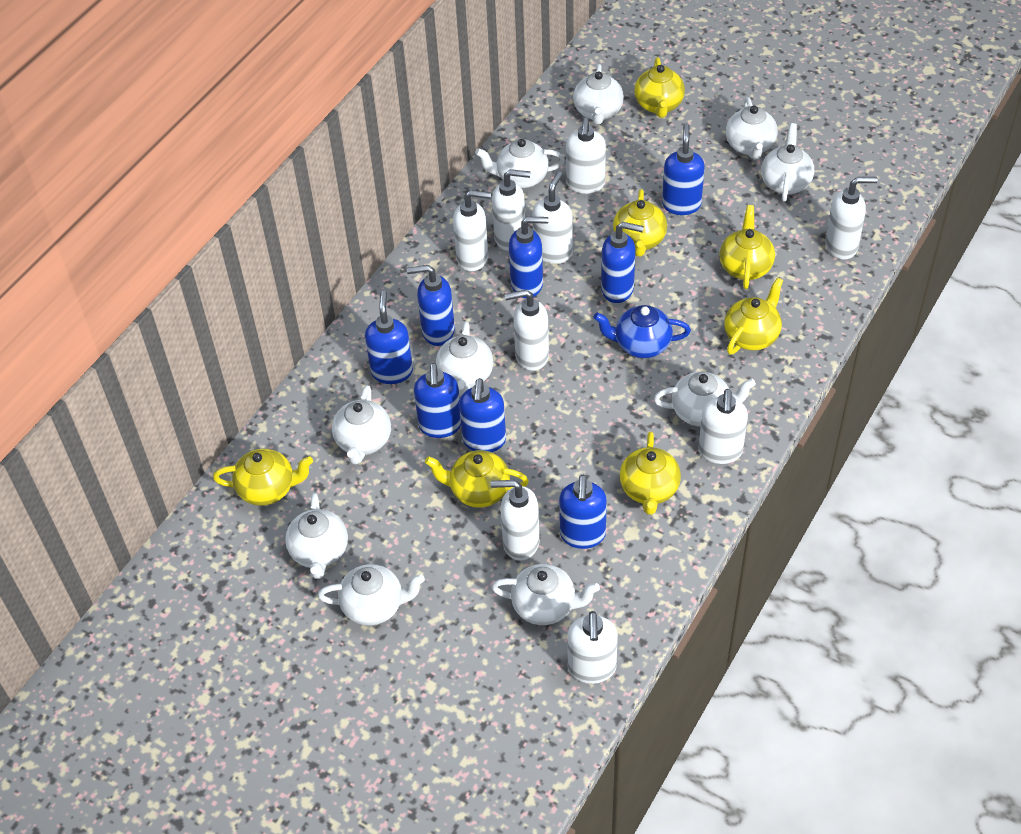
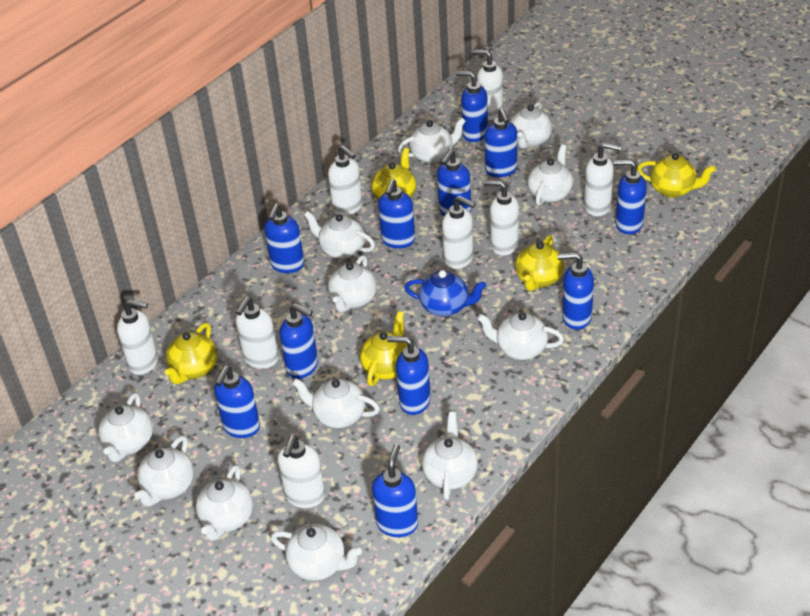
blue soap dispenser: [365,290,413,384] [407,265,455,346] [414,363,461,438] [459,378,506,452] [509,217,549,298] [559,475,607,549] [601,222,644,303] [662,123,705,215] = 8 -> [214,366,260,438] [264,204,304,273] [280,304,318,379] [372,444,418,537] [378,179,415,249] [387,336,431,415] [437,149,471,216] [455,71,488,142] [485,109,517,177] [558,252,594,330] [614,160,647,235] = 11
white soap dispenser: [453,190,491,271] [491,480,540,561] [492,169,530,251] [505,290,549,371] [532,172,573,264] [566,118,606,194] [567,611,618,684] [699,389,748,464] [825,177,878,259] = 9 -> [117,299,158,375] [236,297,279,368] [278,435,325,508] [328,146,363,216] [442,196,476,269] [472,50,503,120] [484,180,519,256] [584,143,621,216] = 8
white teapot: [285,493,348,579] [318,564,425,626] [332,385,391,464] [436,321,493,397] [475,139,565,188] [491,564,600,625] [573,64,624,125] [654,371,756,427] [726,97,778,160] [761,123,814,202] = 10 -> [98,393,153,462] [134,436,193,507] [196,465,253,541] [271,524,362,581] [292,378,380,428] [304,211,375,259] [328,255,376,312] [398,117,466,163] [422,412,478,500] [477,312,564,360] [510,102,552,149] [528,144,573,206] = 12
yellow teapot: [213,449,313,506] [425,450,529,508] [613,189,667,257] [619,431,681,515] [634,57,685,118] [719,205,775,289] [724,277,783,354] = 7 -> [165,323,217,384] [360,311,408,386] [371,148,416,200] [515,235,564,291] [637,153,716,198] = 5

